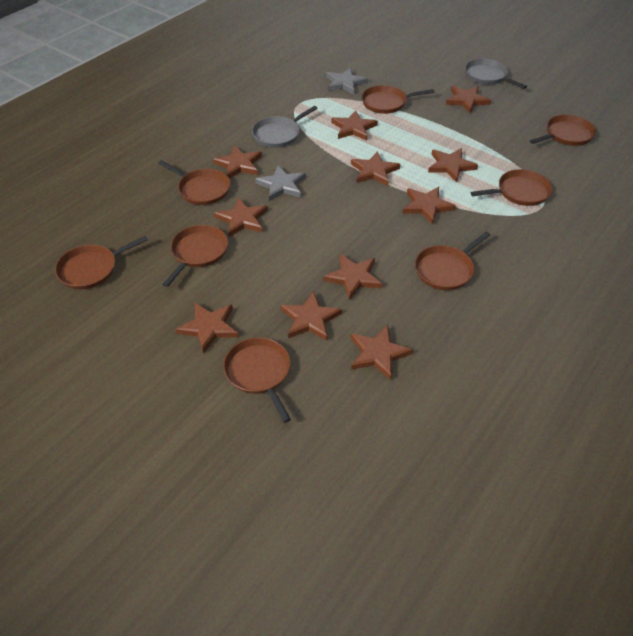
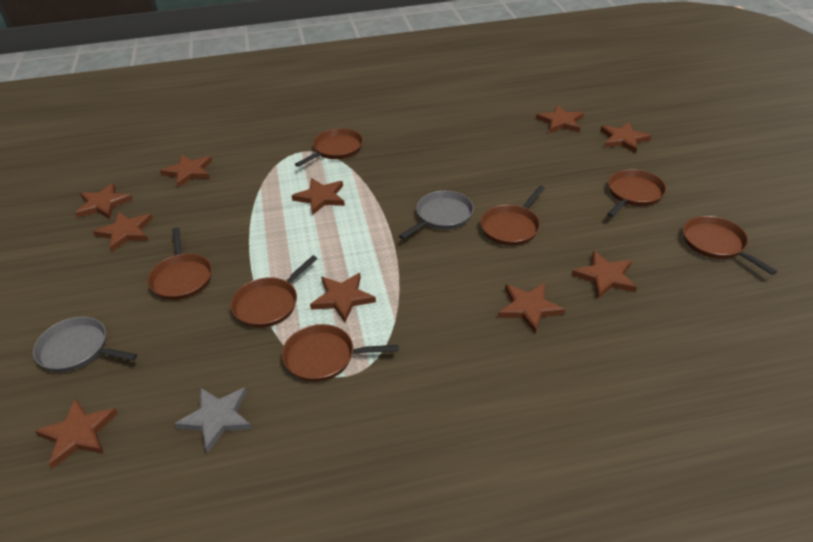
brown pan: [55,236,148,289] [158,160,230,205] [162,225,228,287] [223,337,291,423] [362,85,435,114] [415,232,490,290] [471,169,552,206] [530,115,596,146] = 8 -> [148,227,212,300] [231,255,318,328] [282,324,398,382] [295,128,363,167] [480,186,545,246] [607,169,666,217] [683,216,777,275] = 7
brown star: [175,303,239,354] [213,145,262,179] [214,197,268,237] [281,291,342,341] [323,254,382,300] [331,110,378,141] [351,152,400,186] [351,325,413,380] [403,187,456,225] [428,148,478,182] [446,86,491,113] = 11 -> [35,398,118,469] [75,183,133,219] [93,212,153,252] [160,155,212,188] [291,178,345,215] [310,273,376,322] [498,283,565,334] [536,105,584,133] [571,251,637,298] [600,122,652,153] = 10
grey star: [255,165,306,201] [326,68,368,95] = 2 -> [174,387,252,453] = 1

